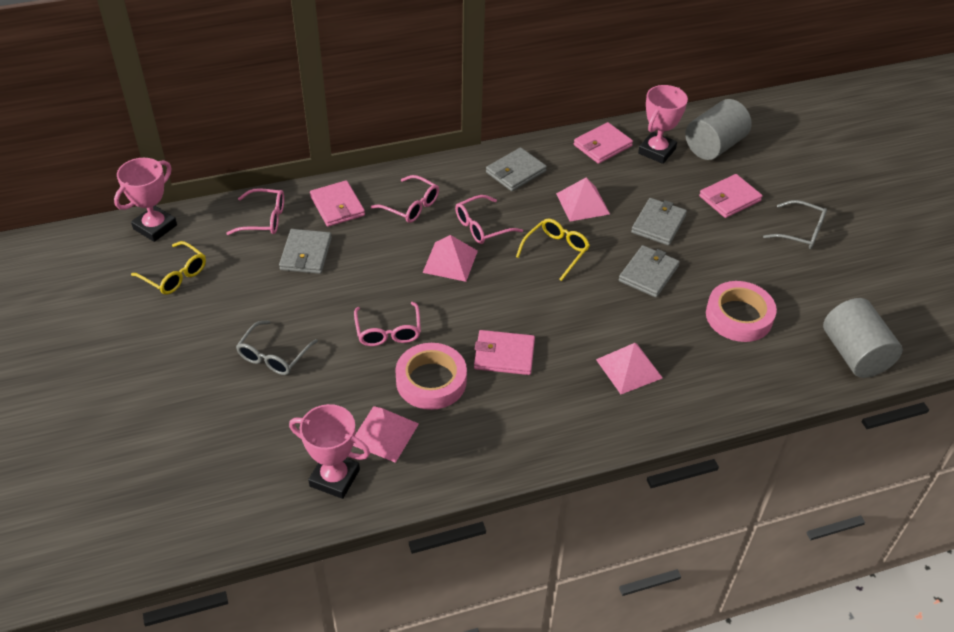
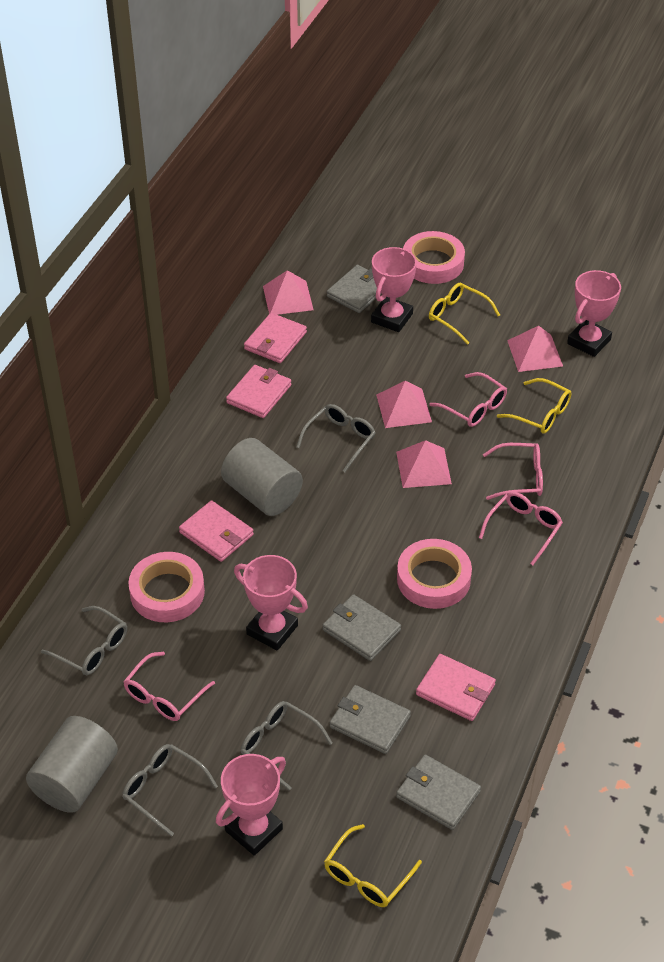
grey glasses: [236,320,318,375] [763,200,827,249] = 2 -> [41,606,127,675] [122,744,218,837] [241,701,333,791] [296,404,376,472] = 4
pink tape: [395,343,467,410] [706,281,777,342] = 2 -> [128,552,205,622] [397,539,472,609] [403,231,465,284] = 3
pink trophy: [114,158,177,242] [289,404,370,499] [638,85,688,164] = 3 -> [216,754,286,856] [234,555,308,651] [371,247,417,332] [567,270,621,357] = 4
yellow glasses: [131,241,206,294] [516,219,590,281] = 2 -> [324,824,422,907] [429,283,500,345] [497,378,571,434] = 3

